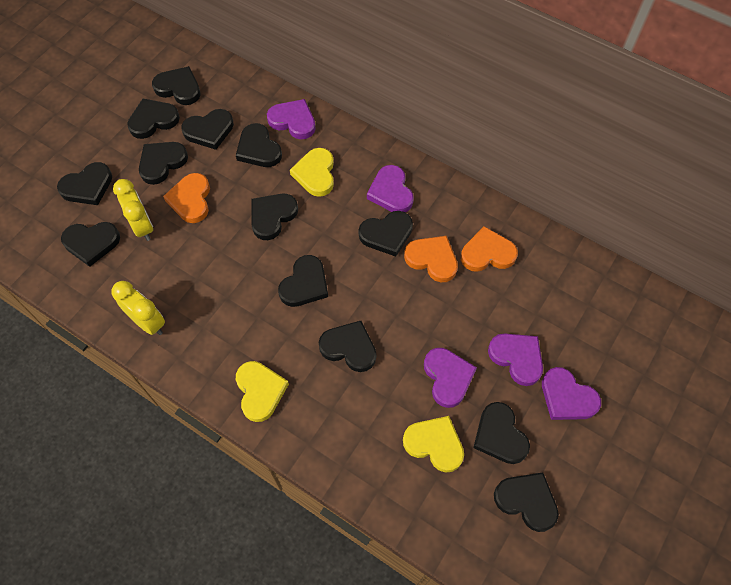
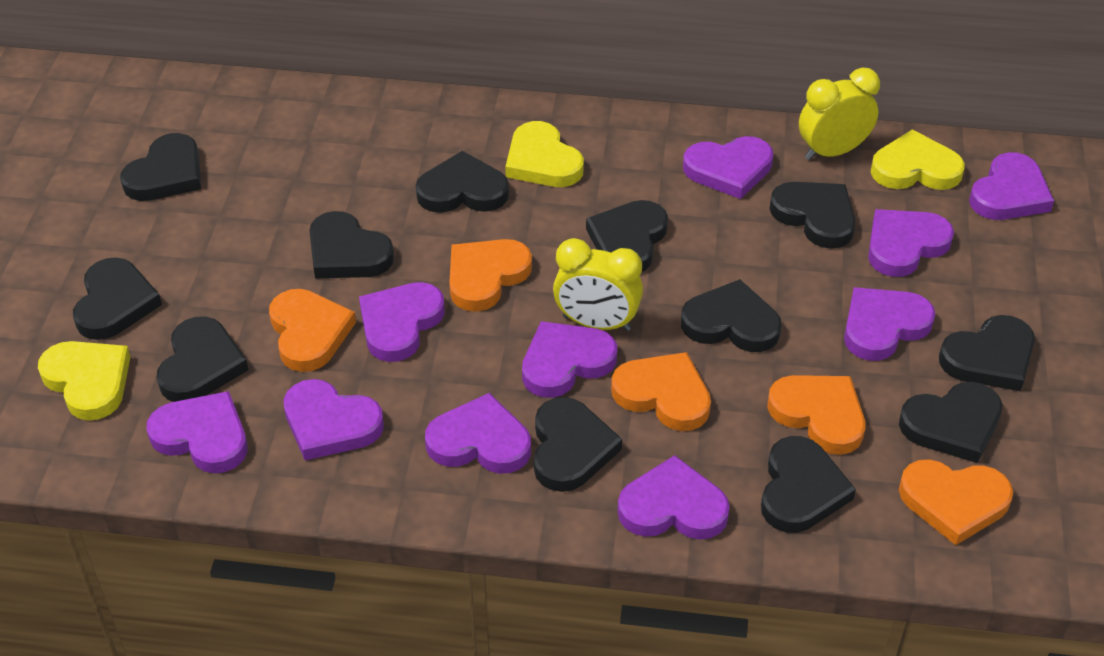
black heart: [57,162,112,205] [61,222,120,267] [127,99,180,139] [139,142,188,185] [152,66,201,105] [181,109,234,150] [236,123,282,167] [251,194,298,240] [278,255,328,307] [319,321,376,372] [359,211,413,257] [473,402,530,464] [494,472,559,532] = 13 -> [73,257,162,340] [120,133,201,201] [156,316,249,402] [309,211,394,278] [416,151,509,213] [534,397,622,492] [586,200,668,272] [681,279,782,352] [761,436,856,533] [769,182,856,249] [899,382,1003,463] [939,315,1035,391] = 12
orange heart: [163,173,210,223] [404,236,458,282] [461,226,518,272] = 3 -> [269,289,356,372] [449,239,532,312] [611,352,711,431] [767,375,866,455] [899,459,1013,545] = 5
purple heart: [267,99,316,139] [367,165,414,212] [424,348,477,408] [488,333,543,386] [542,367,601,420] = 5 -> [146,391,248,473] [283,379,384,460] [359,282,445,362] [425,393,531,474] [522,321,617,398] [618,455,730,540] [683,136,773,199] [844,287,935,361] [868,209,954,277] [969,152,1054,220] = 10

